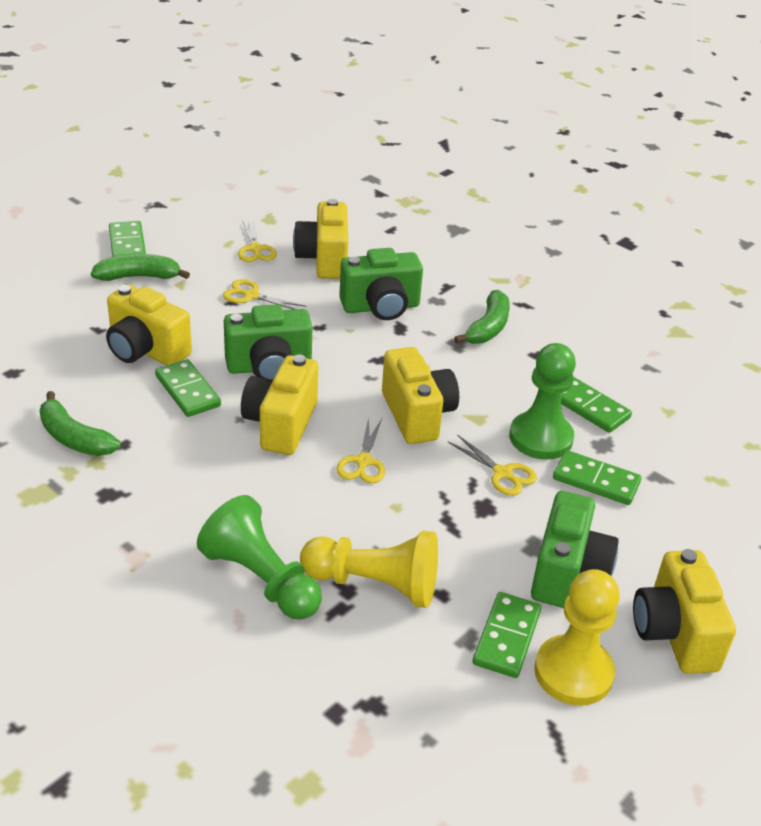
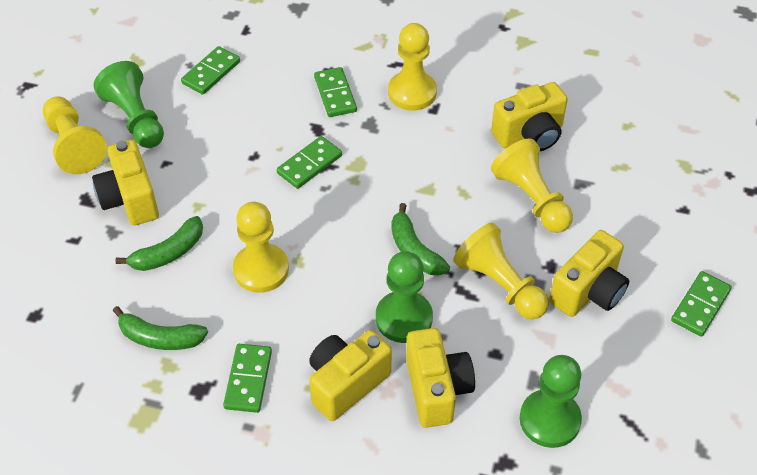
green camera: [224,304,313,380] [339,248,423,320] [531,491,619,608] = 3 -> none = 0
green pawn: [197,495,322,620] [510,343,576,460] = 2 -> [94,61,164,148] [376,251,433,343] [520,355,582,448] = 3
yellow pawn: [300,531,438,608] [534,569,620,706] = 2 -> [43,96,107,174] [233,202,289,293] [388,23,437,110] [453,223,549,320] [491,138,573,233] = 5
yellow scissors: [223,279,307,310] [238,219,277,262] [336,417,385,483] [448,434,537,496] = 4 -> none = 0

